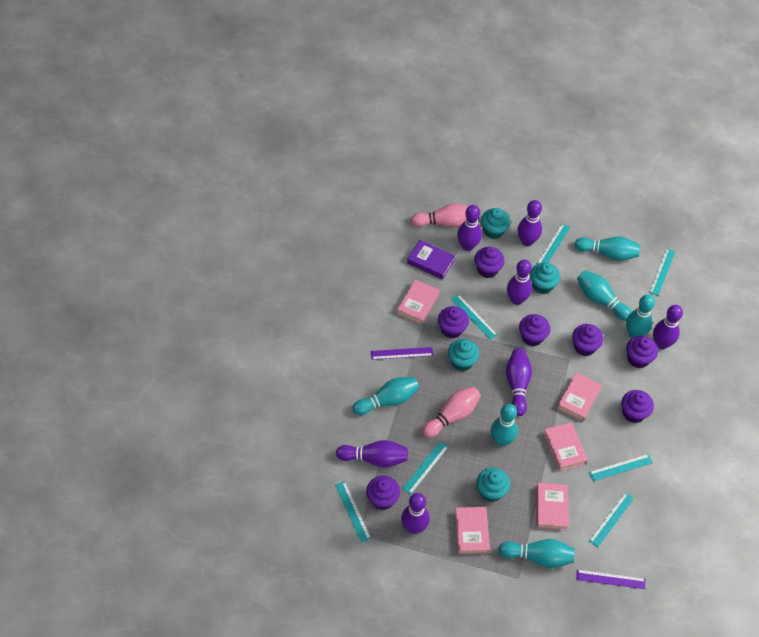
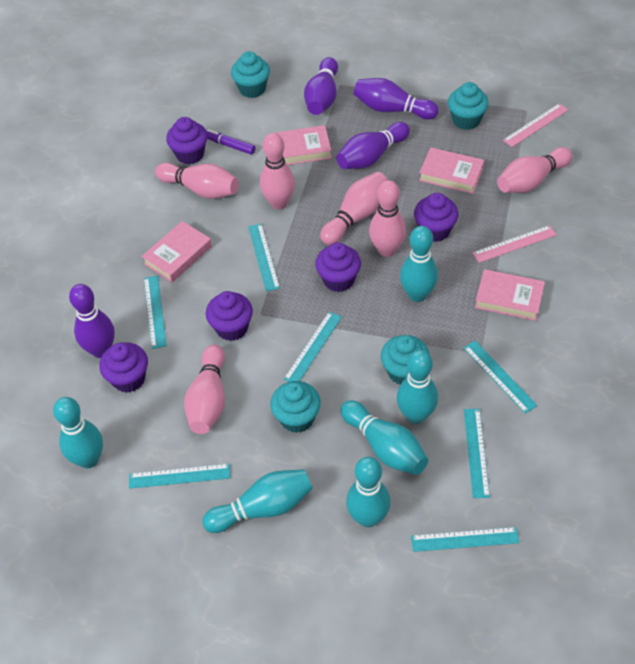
pink book: [397,279,439,325] [455,507,490,554] [536,483,569,530] [543,422,588,471] [557,372,602,422] = 5 -> [142,221,212,283] [275,125,332,165] [419,147,484,194] [475,269,545,321] = 4
pink bowling pin: [411,203,469,227] [422,386,481,438] = 2 -> [155,163,239,199] [184,344,225,434] [260,133,295,209] [320,172,388,245] [369,180,406,257] [497,147,573,193] = 6
pink ruler: none = 0 -> [472,225,557,263] [503,104,568,147] = 2
purple book: [407,240,455,280] = 1 -> none = 0
purple bowling pin: [336,440,408,467] [401,493,430,534] [457,205,482,251] [506,349,532,416] [507,259,532,305] [517,200,542,246] [653,305,683,349] = 7 -> [69,284,115,358] [304,57,338,115] [336,122,410,169] [353,78,439,120] = 4
purple cupcake: [366,475,400,510] [438,306,469,338] [474,247,505,278] [519,314,550,346] [572,324,604,356] [621,390,654,423] [626,336,658,368] = 7 -> [99,342,148,393] [166,117,207,164] [206,291,253,341] [315,242,361,292] [414,193,458,242] = 5
purple marker: none = 0 -> [206,129,256,155] = 1
purple ruler: [371,347,433,360] [576,569,646,589] = 2 -> none = 0

